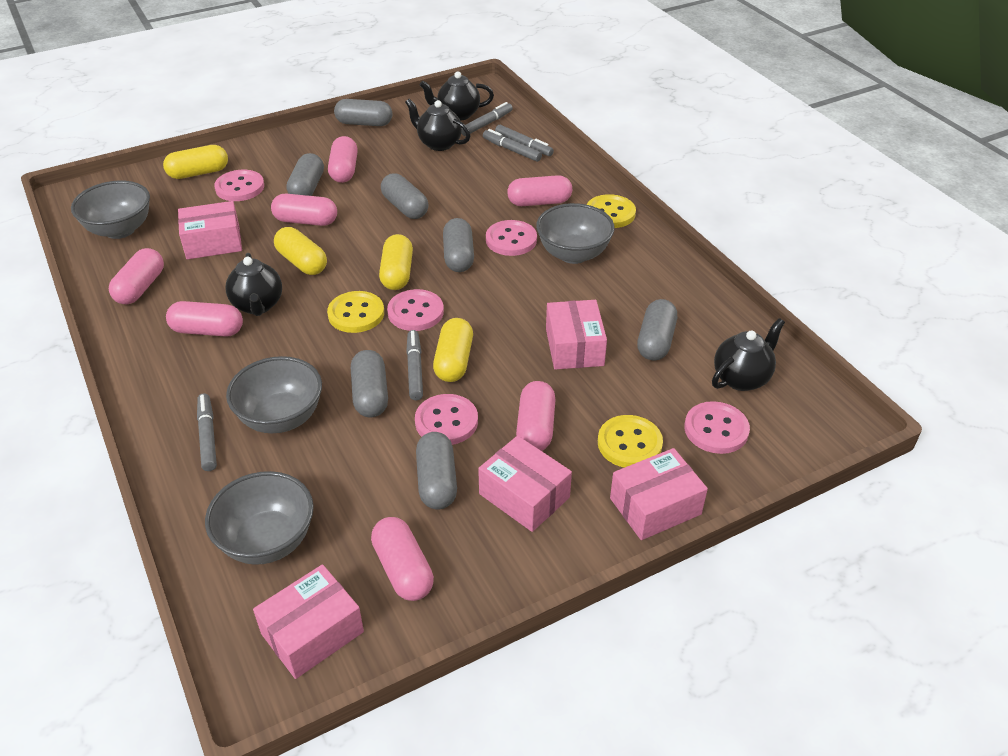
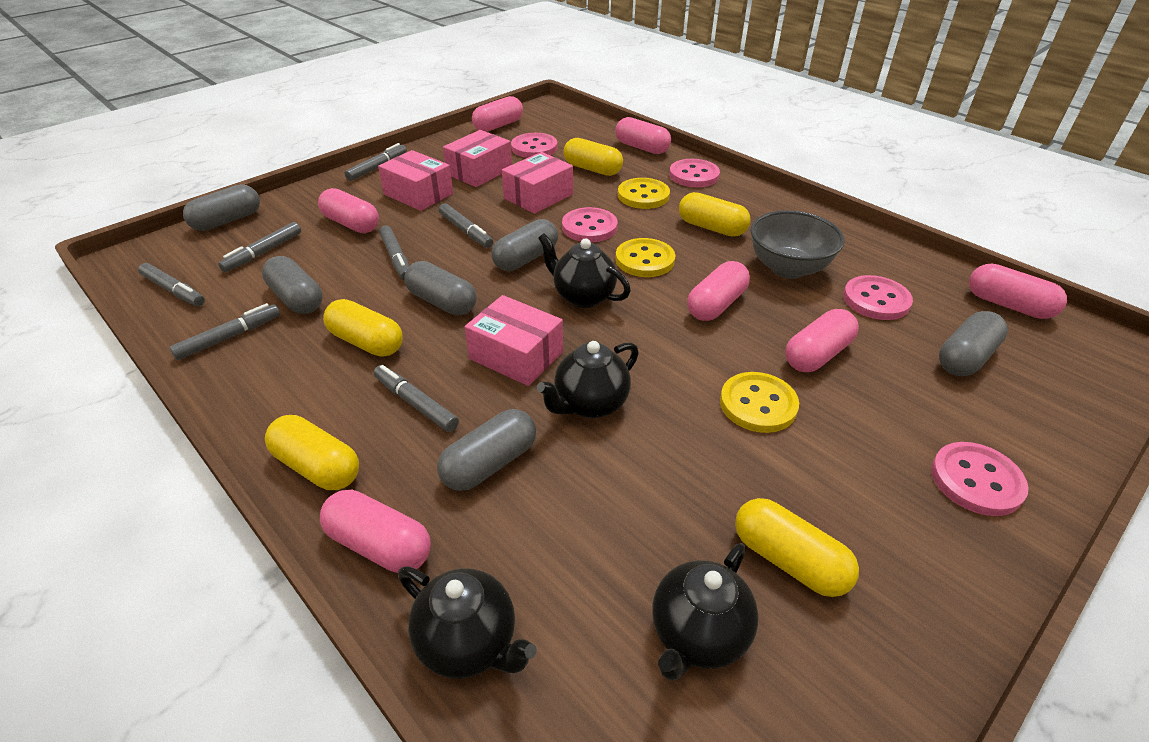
grey bowl: [71,181,150,239] [205,471,314,565] [226,356,322,433] [536,203,615,264] = 4 -> [750,210,845,279] = 1
grey capsule: [287,153,324,196] [334,99,392,126] [351,350,388,417] [381,173,428,219] [416,432,457,509] [443,218,474,272] [637,299,677,360] = 7 -> [183,184,260,231] [262,256,322,314] [404,261,476,316] [437,409,536,491] [491,219,558,271] [939,311,1008,376] = 6
grey marker: [197,393,217,471] [406,330,423,400] [461,102,513,136] [483,129,542,162] [495,125,554,156] = 5 -> [138,263,205,306] [169,303,280,360] [218,222,301,272] [345,143,407,181] [373,365,459,432] [379,226,409,280] [439,203,493,248] = 7
pink box: [178,201,242,260] [253,564,364,679] [478,436,572,532] [546,300,607,370] [610,448,708,540] = 5 -> [378,150,453,211] [443,130,512,187] [465,295,563,386] [502,152,573,214] = 4
yellow capsule: [163,145,228,179] [274,227,327,275] [379,234,413,290] [433,318,473,382] = 4 -> [265,415,359,490] [323,299,403,357] [563,138,623,176] [679,192,751,237] [735,498,859,597] = 5

